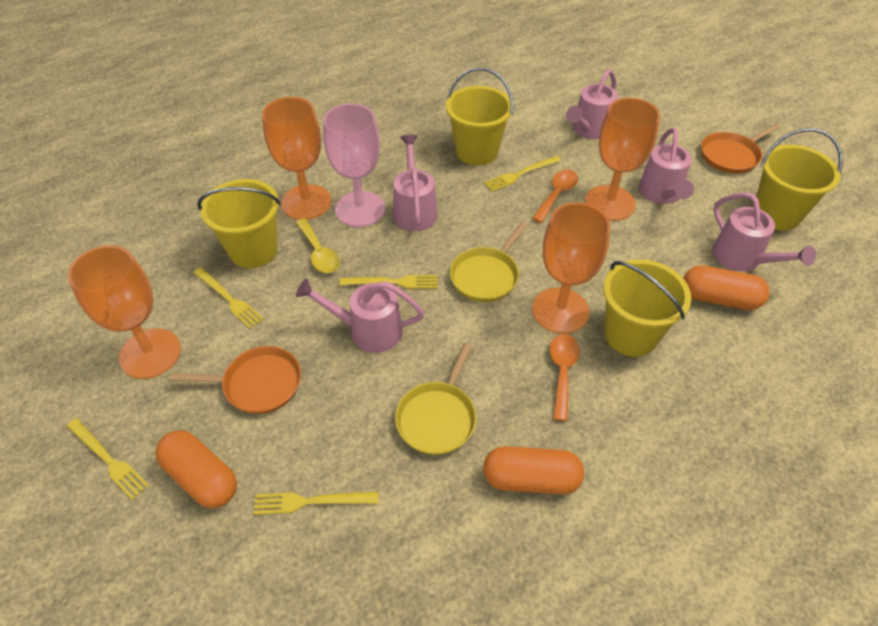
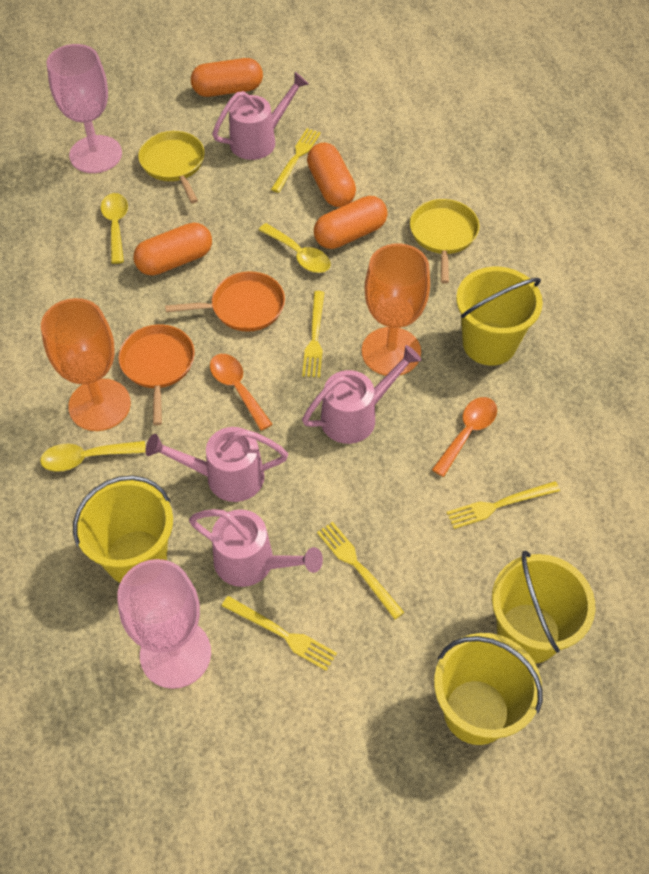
orange capsule: [155,430,237,508] [483,446,584,494] [683,265,770,310] = 3 -> [133,223,212,276] [191,58,263,97] [307,142,356,207] [314,196,388,249] = 4
orange goblet: [68,245,181,379] [262,97,331,220] [532,202,610,334] [585,98,660,221] = 4 -> [41,298,131,431] [362,243,430,376] = 2
pink goblet: [323,103,385,227] = 1 -> [46,44,122,173] [117,559,211,689] = 2
pink watering can: [296,278,424,353] [393,135,438,231] [566,69,618,140] [639,128,694,204] [713,192,816,271] = 5 -> [145,427,288,502] [189,509,323,587] [212,72,309,160] [302,345,422,444] = 4
yellow spoon: [296,218,340,273] = 1 -> [40,441,146,472] [101,193,128,264] [259,223,331,273] = 3

